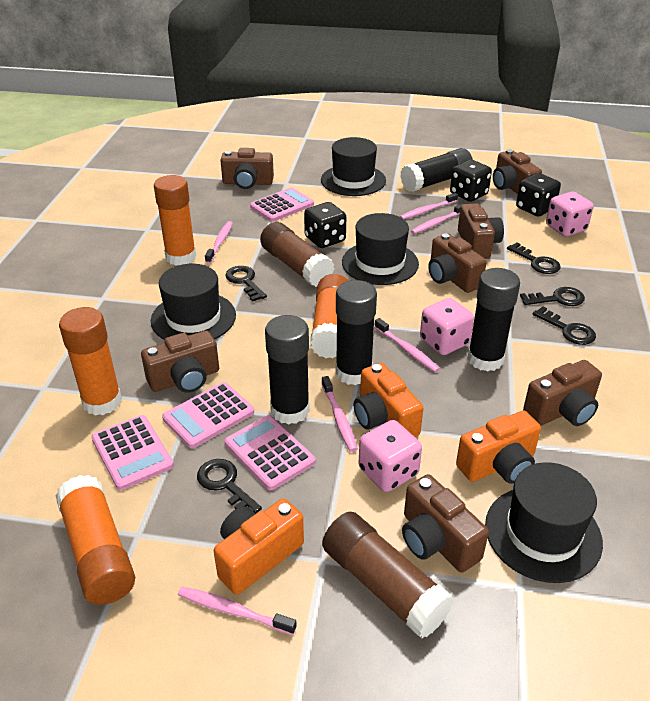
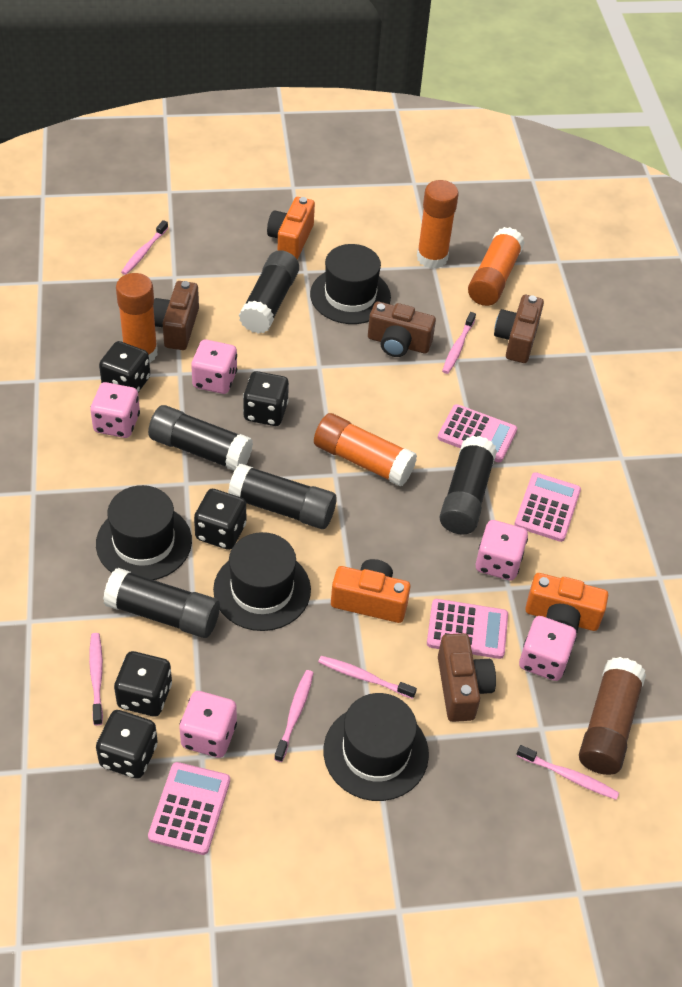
black dice: [304,202,346,248] [450,160,492,202] [516,173,561,217] = 3 -> [96,710,158,779] [99,341,150,392] [114,651,172,716] [194,489,246,550] [243,371,289,426] = 5
black glue stick: [265,315,310,425] [335,280,377,385] [400,148,473,192] [467,268,520,371] = 4 -> [103,568,220,638] [148,405,253,471] [228,464,337,529] [239,250,299,334] [439,436,497,535] = 5
black key: [197,459,262,513] [225,266,267,302] [507,243,561,274] [520,287,585,306] [532,306,596,345] = 5 -> none = 0
brown camera: [141,330,219,393] [220,148,274,189] [402,474,489,573] [428,233,487,293] [458,203,504,259] [493,149,542,194] [523,360,602,426] = 7 -> [153,281,199,350] [368,301,436,357] [438,633,496,722] [494,295,544,363] = 4
brown glue stick: [260,222,334,287] [322,512,454,639] = 2 -> [579,657,646,775] = 1
pink dice: [359,420,422,492] [420,298,474,355] [546,192,594,236] = 3 -> [90,382,140,438] [179,691,237,758] [191,339,237,394] [476,520,528,580] [519,616,576,681] = 5

